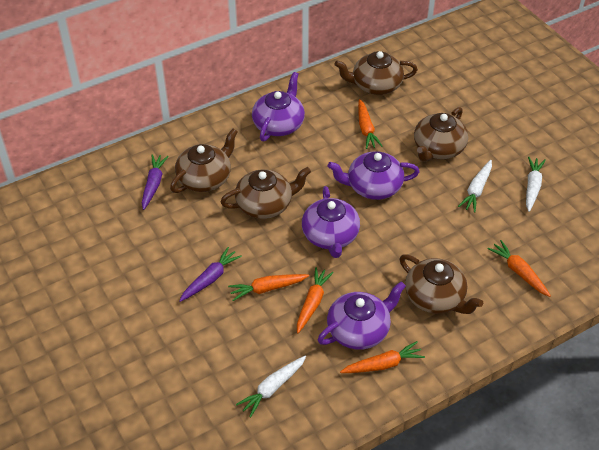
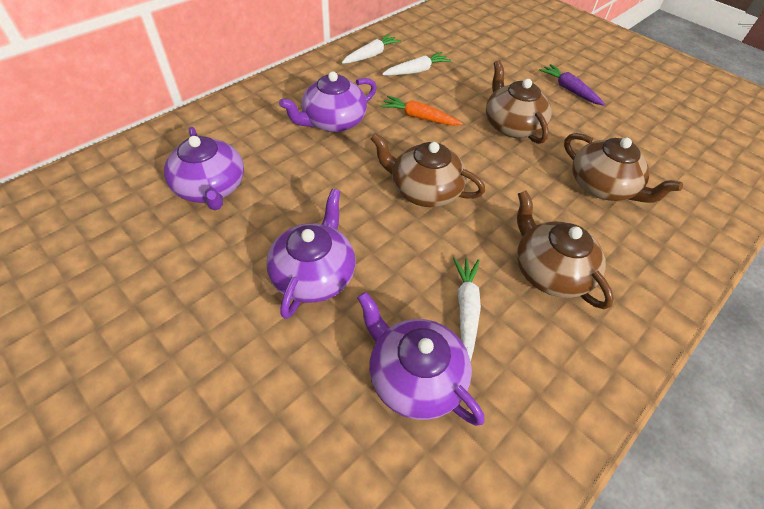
brown teapot: [170,129,238,193] [221,167,311,219] [334,51,418,95] [400,254,483,314] [414,107,468,162] = 5 -> [371,133,485,207] [486,60,552,144] [517,190,614,309] [564,133,683,203] = 4
orange carrot: [228,274,309,301] [297,267,334,333] [340,341,425,373] [358,99,383,149] [488,240,551,297] = 5 -> [381,96,463,126] = 1
purple carrot: [142,154,169,210] [179,247,242,302] = 2 -> [539,64,605,106] = 1

